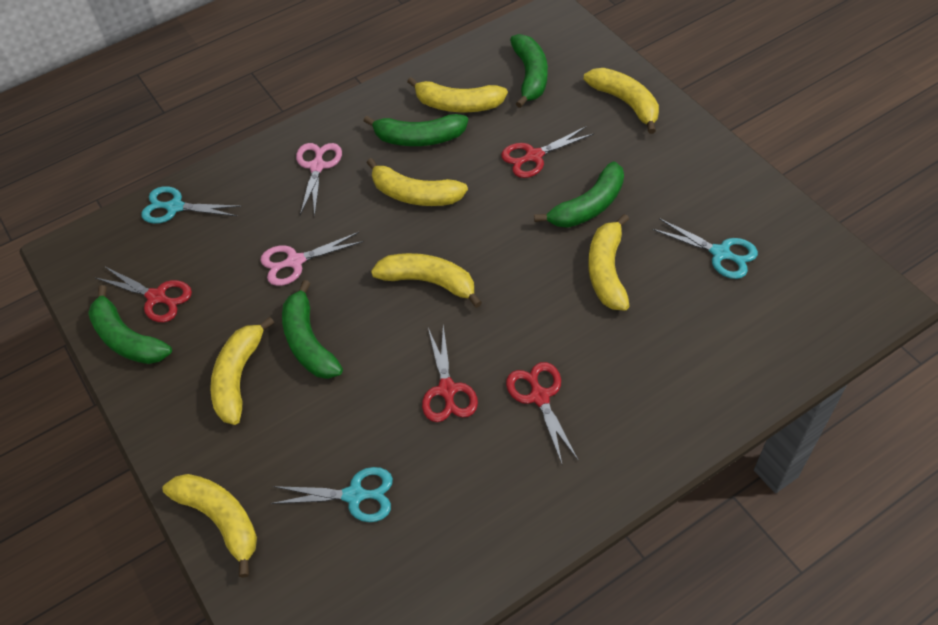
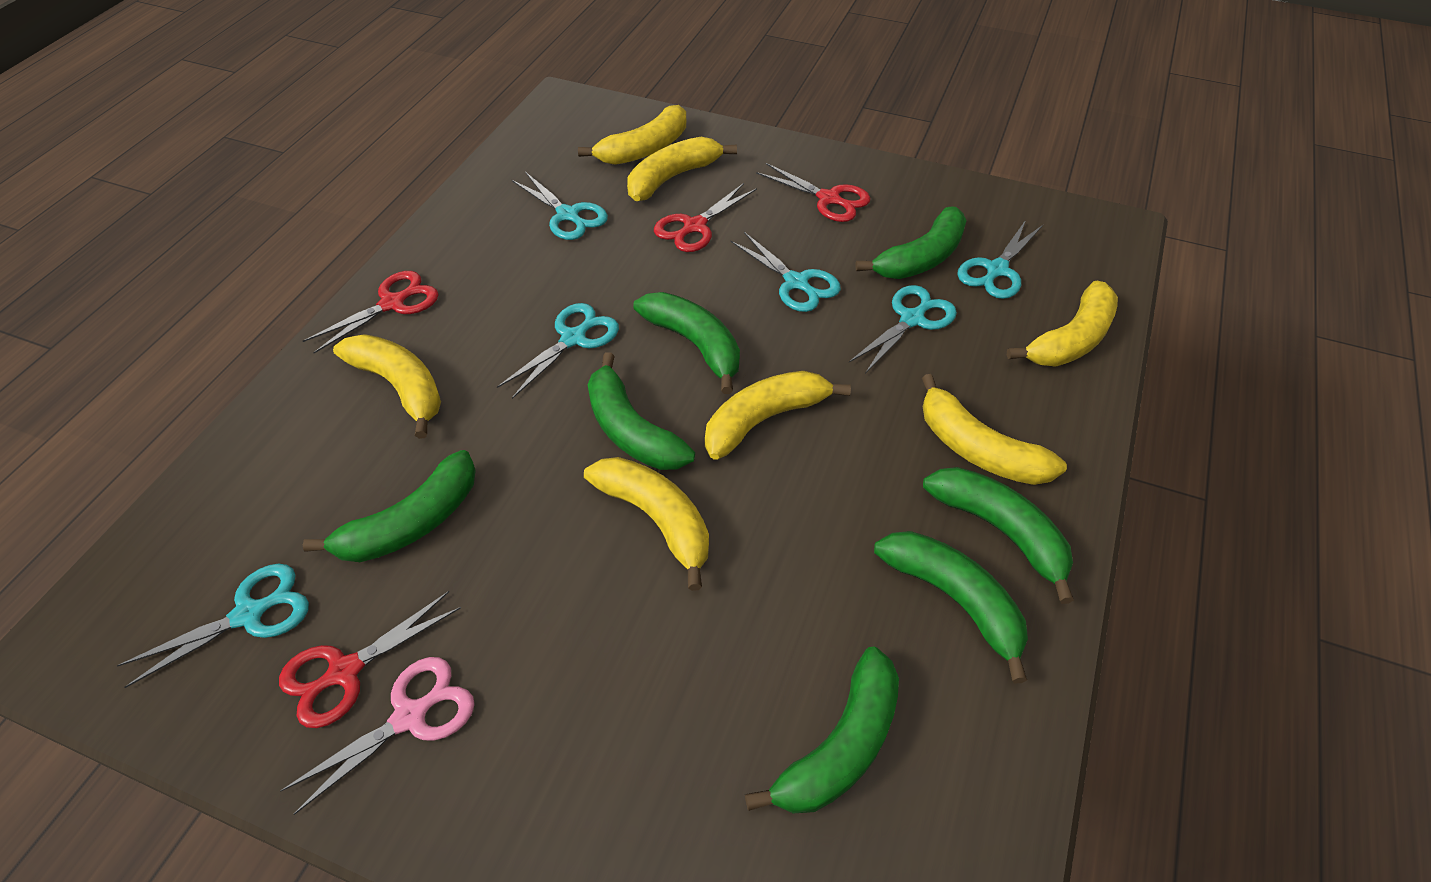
green banana: [88,285,172,364] [282,280,343,379] [364,114,468,146] [510,34,548,108] [534,161,624,228] = 5 -> [303,450,476,562] [588,352,695,470] [633,292,740,394] [745,646,899,814] [855,206,967,279] [874,531,1028,684] [923,467,1074,604] = 7
pink scissors: [260,232,364,286] [296,143,342,216] = 2 -> [280,657,475,815] = 1
turquoise scissors: [141,186,242,224] [271,467,393,522] [652,218,758,279] = 3 -> [117,564,309,688] [497,303,619,399] [512,172,608,240] [730,232,841,312] [849,285,957,374] [957,220,1043,299] = 6

